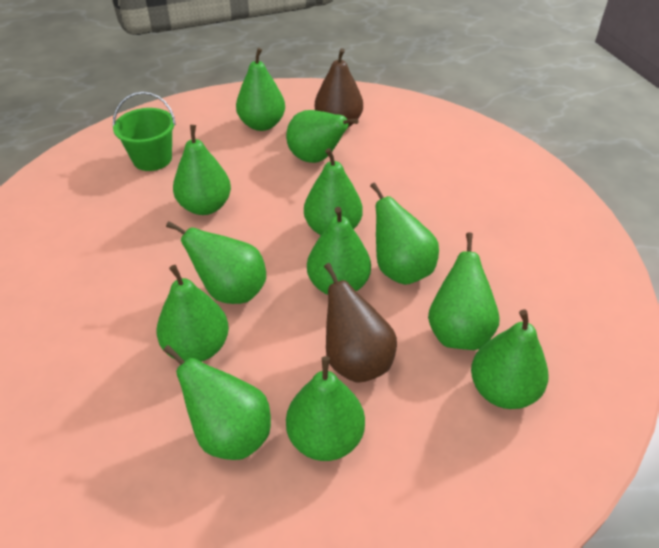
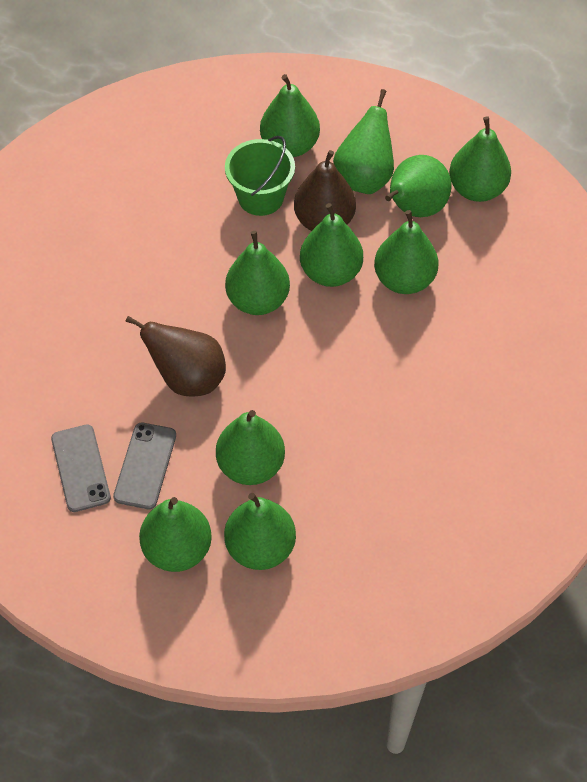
green pear: [157,265,229,362] [163,345,271,460] [166,221,266,304] [173,125,231,215] [236,48,285,131] [286,110,359,163] [286,356,365,461] [304,148,363,235] [307,207,371,295] [370,182,439,285] [428,232,500,350] [471,309,548,409] = 12 -> [139,497,212,572] [216,410,285,485] [224,493,296,570] [225,231,290,315] [260,74,320,157] [300,203,363,287] [333,89,394,194] [374,210,438,294] [385,155,452,217] [449,116,511,202] = 10
grey phone: none = 0 -> [51,424,111,512] [113,423,176,509] = 2

